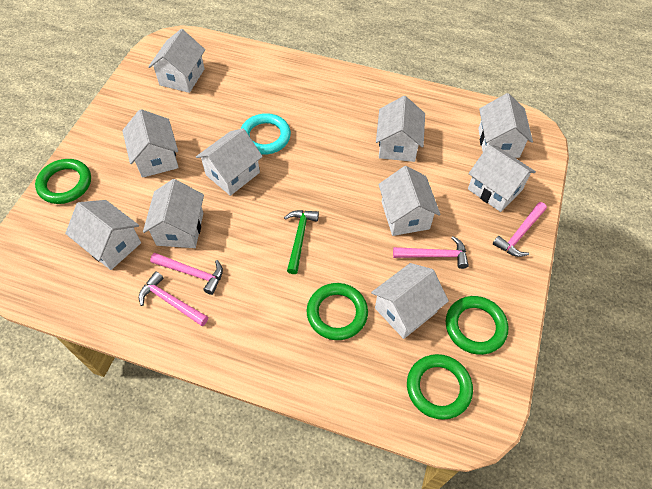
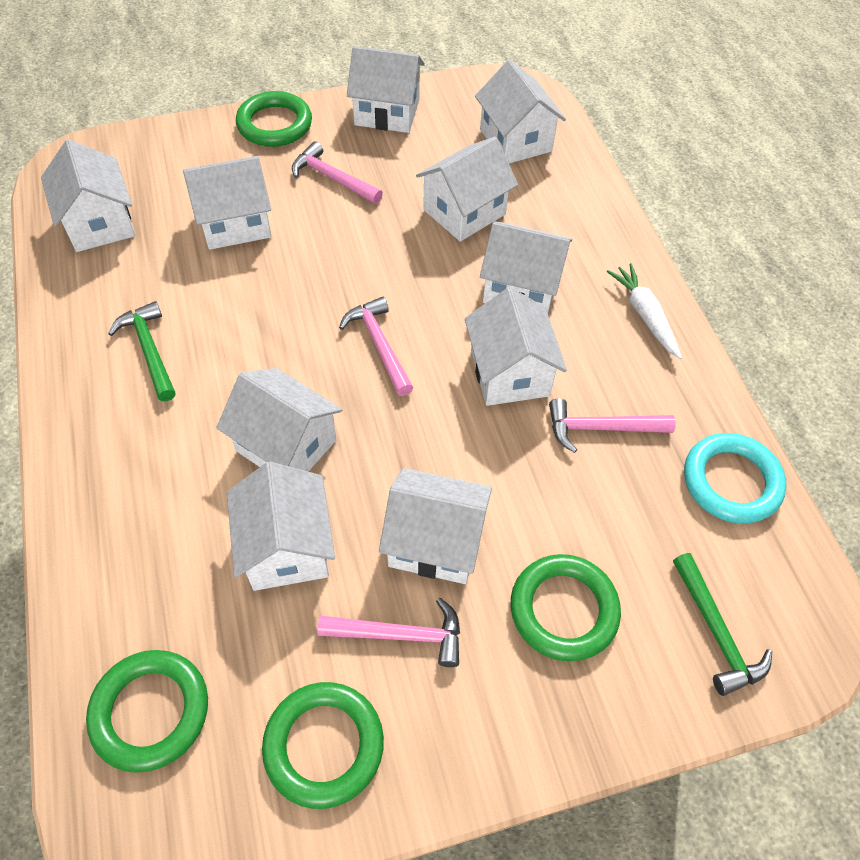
green hammer: [284,210,319,274] = 1 -> [108,301,176,401] [673,553,772,696] = 2
white carrot: none = 0 -> [607,263,682,359] = 1

